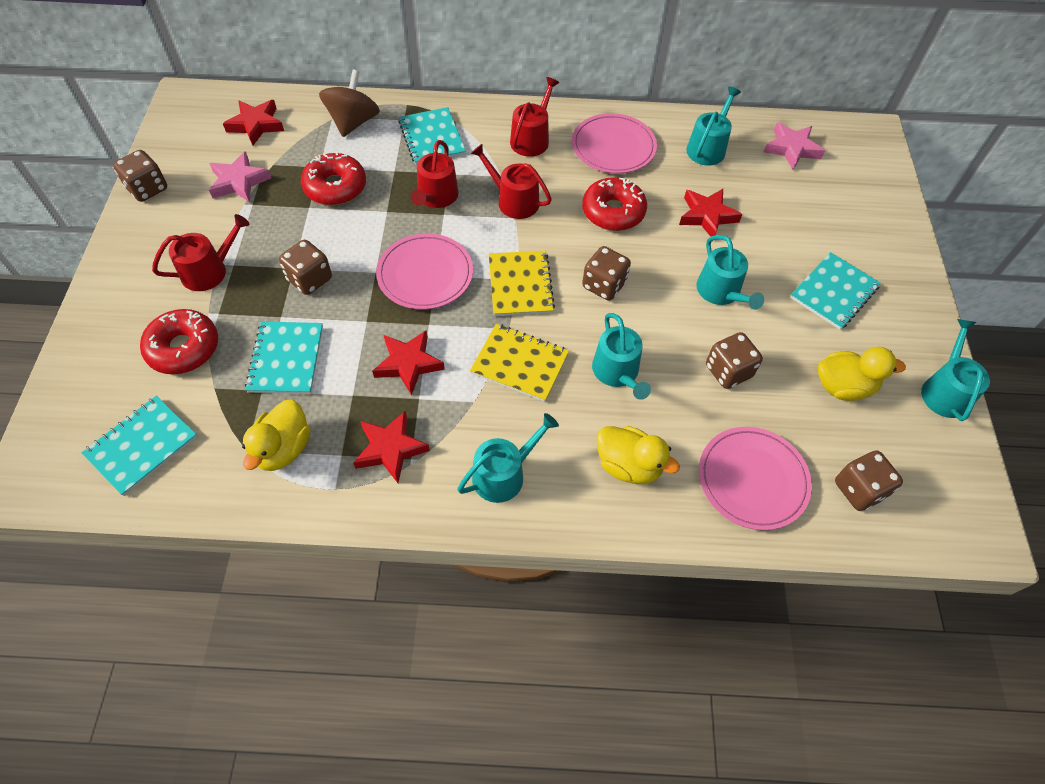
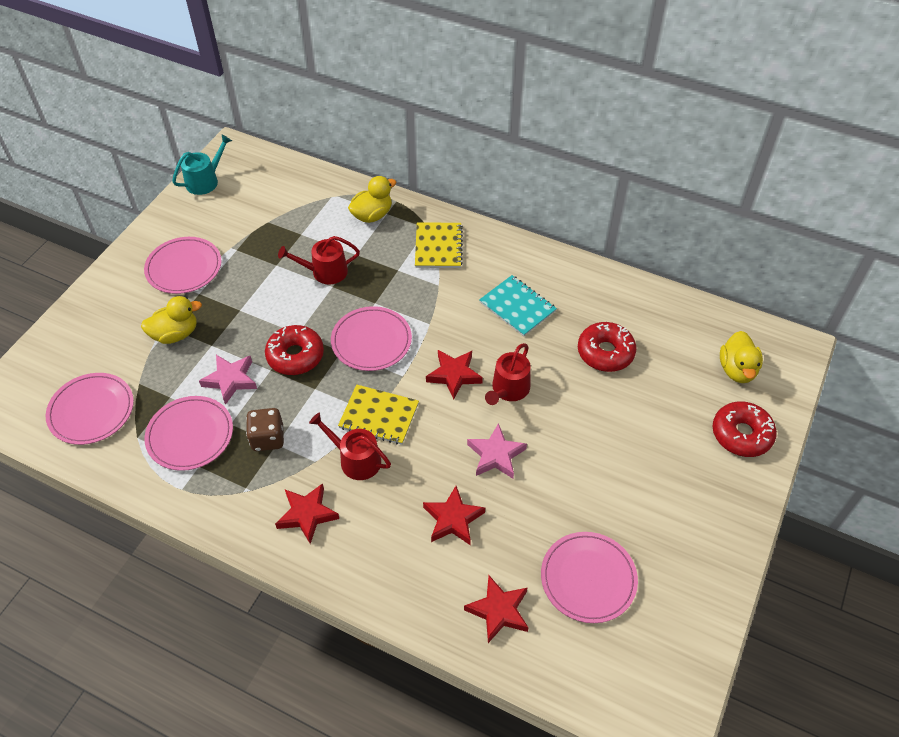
brown dice: [113,150,167,202] [279,240,332,295] [582,246,631,301] [706,332,763,389] [835,450,903,511] = 5 -> [246,408,284,451] = 1
brown spinning top: [319,70,380,137] = 1 -> none = 0
pink plate: [376,233,473,310] [572,113,657,174] [699,427,812,530] = 3 -> [46,373,134,445] [144,237,222,294] [145,396,233,471] [331,306,412,371] [541,532,638,623] = 5
red watering can: [152,214,250,291] [411,140,459,208] [471,144,552,219] [510,77,559,157] = 4 -> [278,236,360,285] [309,413,391,480] [485,343,531,405] = 3
turquoise notebook: [81,396,198,496] [245,322,323,394] [398,107,466,165] [790,252,881,330] = 4 -> [479,275,557,337] = 1
turquoise watering can: [457,413,559,503] [592,313,651,400] [686,86,741,166] [696,235,764,310] [921,319,990,421] = 5 -> [172,135,232,195] = 1

